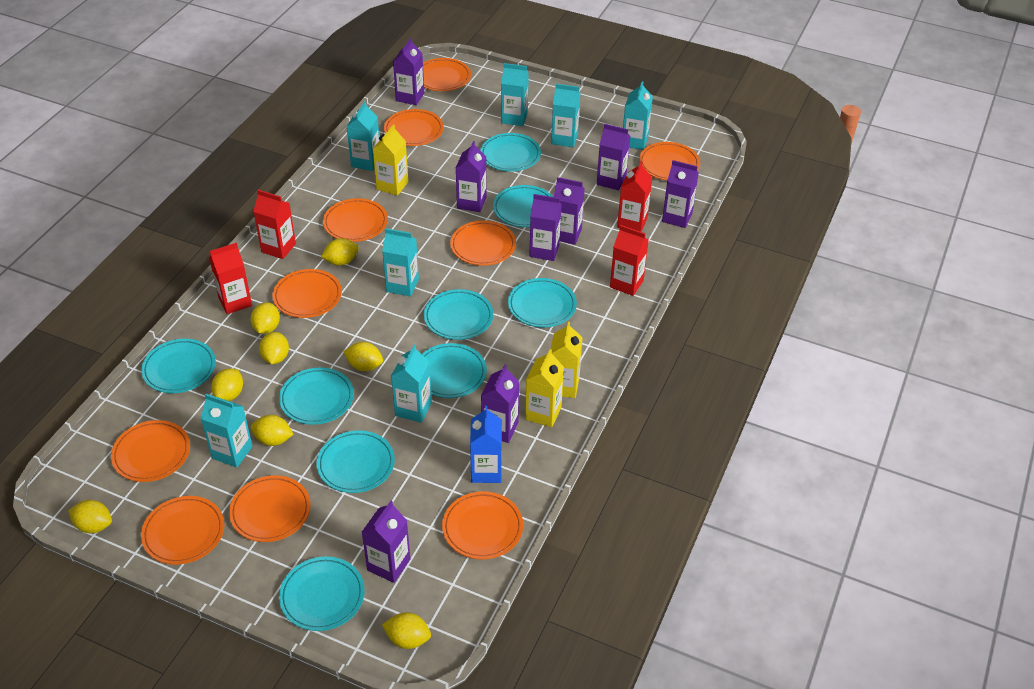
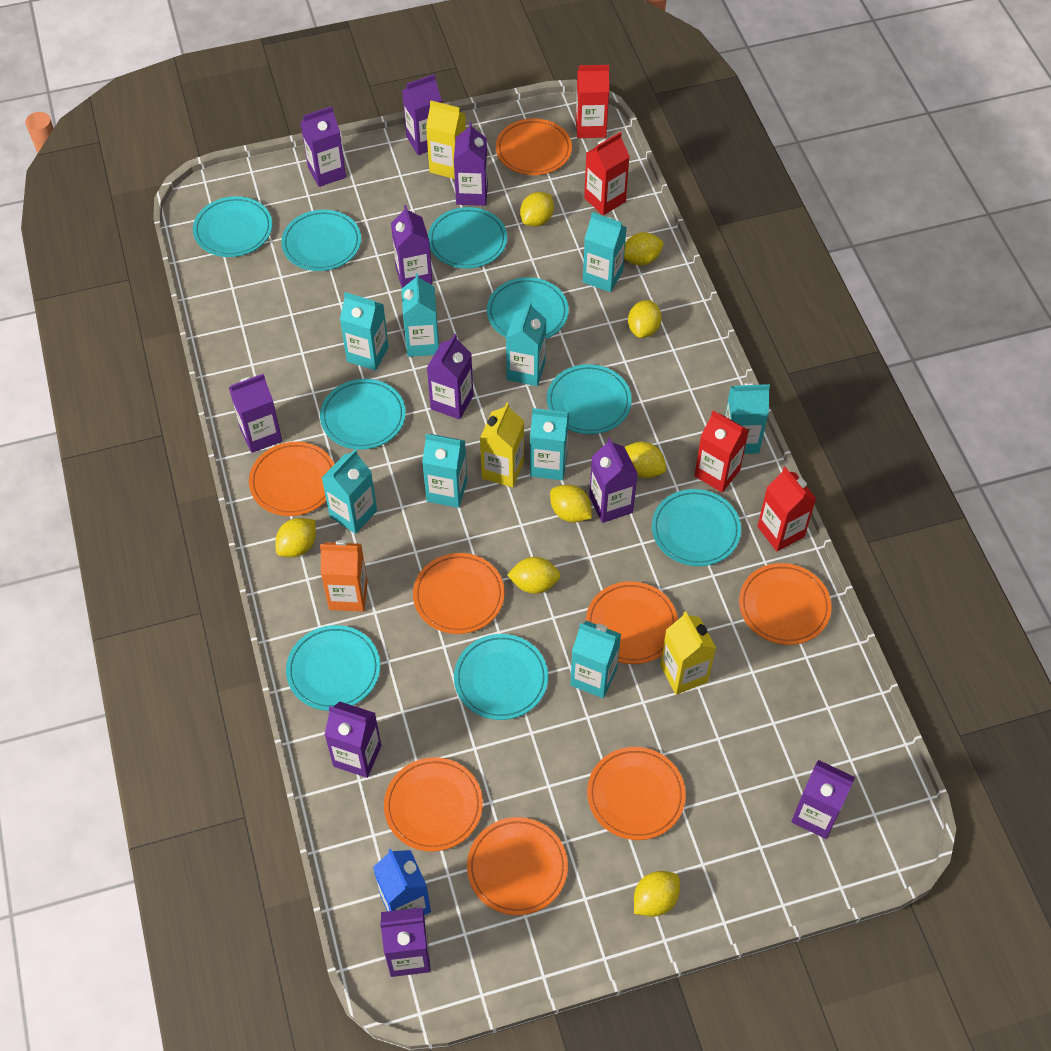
orange carton: none = 0 -> [320,540,368,612] = 1
orange plate: [111,420,190,482] [141,496,224,565] [229,475,311,542] [272,269,342,318] [323,198,388,242] [384,109,444,146] [423,58,471,91] [442,491,523,559] [450,221,516,266] [639,142,700,181] = 10 -> [249,442,334,516] [384,757,483,852] [413,553,505,634] [467,817,568,915] [496,118,572,175] [586,581,678,664] [587,747,686,840] [739,563,832,645] = 8
purple carton: [362,501,410,583] [393,38,424,105] [456,141,486,212] [481,365,519,443] [529,194,562,261] [554,177,585,245] [597,124,631,190] [662,160,699,228] = 8 -> [229,374,282,453] [301,106,346,187] [325,701,381,778] [380,907,431,977] [391,205,433,288] [402,74,442,155] [427,334,473,419] [454,122,488,206] [589,438,638,523] [791,760,855,839] = 10
turquoise carton: [200,394,252,468] [347,101,380,171] [382,228,419,297] [391,345,432,423] [501,63,529,126] [551,84,580,147] [623,81,653,150] = 7 -> [322,449,377,534] [340,292,389,371] [402,273,439,357] [422,434,467,508] [506,301,546,386] [530,408,569,480] [570,621,621,698] [583,212,627,292] [725,382,770,454] = 9

